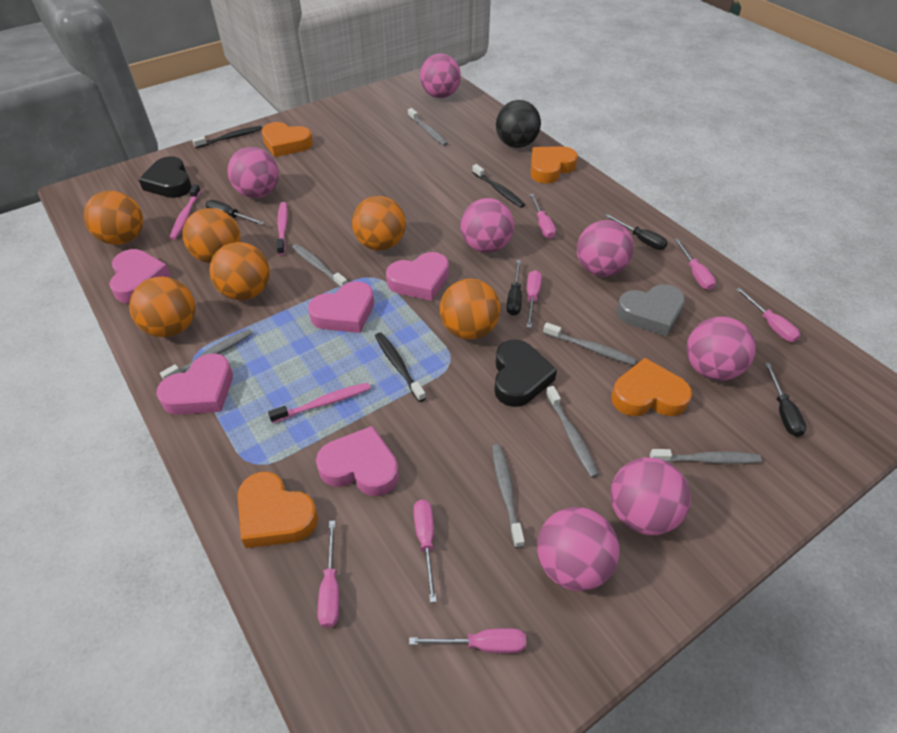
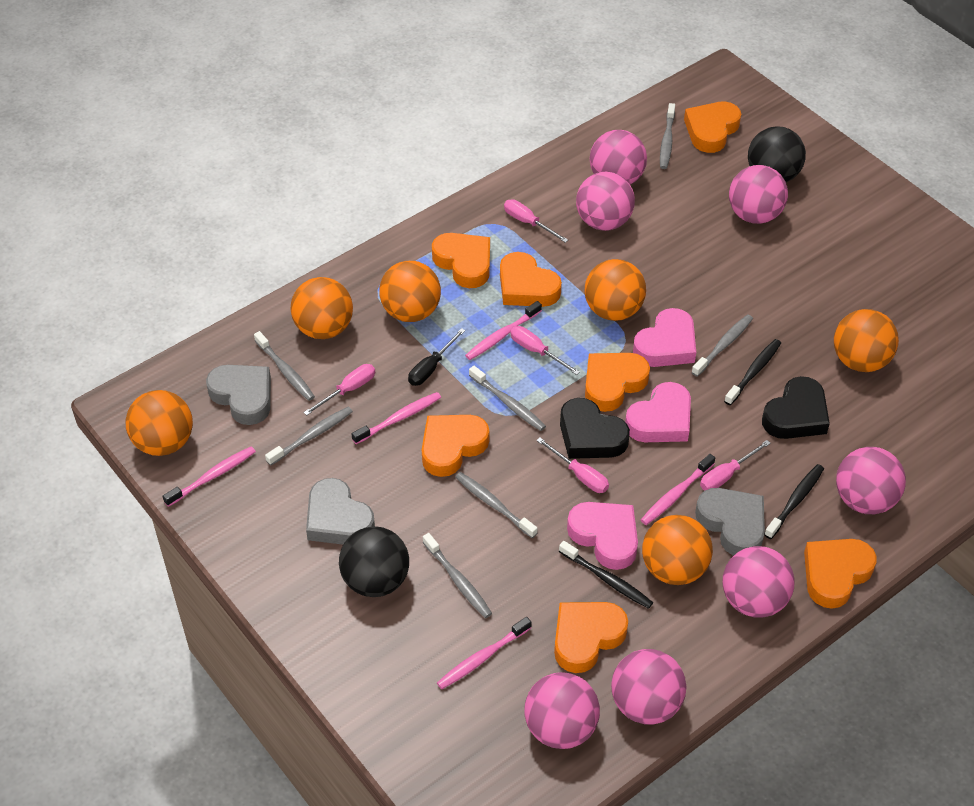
black ball: [496,100,541,148] = 1 -> [339,526,409,597] [748,126,806,182] = 2
black screwdriver: [206,200,265,225] [507,260,522,316] [605,214,668,250] [765,363,806,437] = 4 -> [408,328,465,386] = 1
grey heart: [616,284,685,337] = 1 -> [206,365,271,425] [306,478,375,545] [695,488,765,556] = 3
orange heart: [237,472,318,548] [261,122,313,157] [531,146,578,184] [611,358,692,416] = 4 -> [422,415,489,477] [432,233,490,288] [500,252,562,307] [554,602,628,673] [585,353,650,412] [684,102,741,153] [804,539,877,609] = 7
pink heart: [109,249,171,303] [156,353,233,415] [308,281,374,333] [316,426,399,496] [386,252,449,301] = 5 -> [567,502,638,570] [625,382,691,442] [633,308,696,367] = 3
pink screwdriver: [318,520,339,628] [409,628,526,653] [413,500,437,603] [527,270,542,328] [530,194,556,239] [674,239,716,290] [736,287,800,342] = 7 -> [303,364,375,416] [504,199,568,243] [510,326,580,375] [536,438,609,493] [700,440,771,490] = 5
pink toothbrush: [170,184,201,240] [268,383,371,423] [277,202,288,255] = 3 -> [162,446,256,507] [352,392,441,444] [437,617,532,689] [465,301,542,360] [641,454,715,525] = 5

